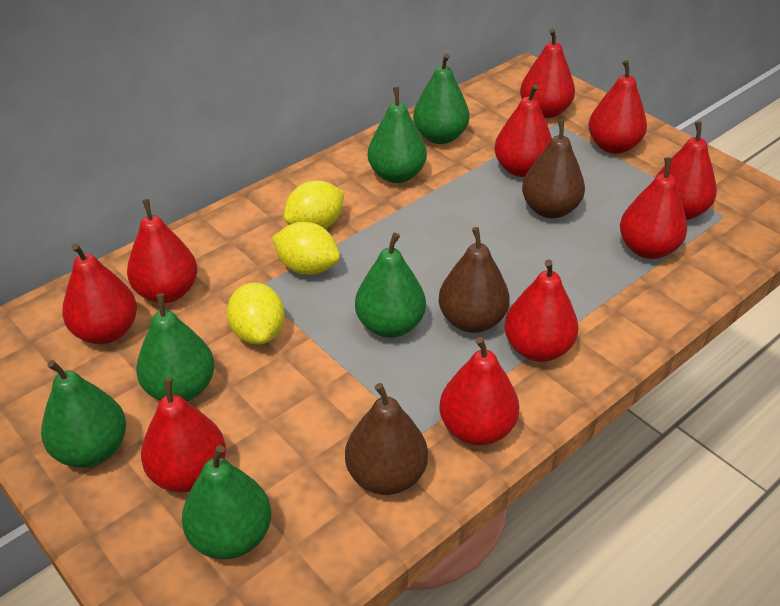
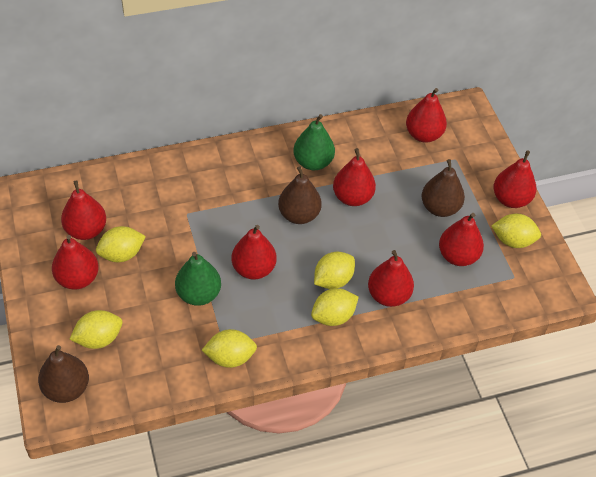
green pear: [41,360,126,468] [136,293,215,402] [182,445,271,559] [355,232,426,338] [368,87,427,183] [413,54,469,144] = 6 -> [175,252,221,306] [293,114,335,170] = 2
red pear: [62,243,137,344] [127,199,197,303] [141,377,226,493] [439,337,519,445] [494,84,552,177] [504,259,578,362] [520,29,575,118] [588,60,647,154] [620,157,687,259] [655,121,717,220] = 10 -> [52,235,99,290] [61,181,106,240] [232,225,277,280] [333,148,376,206] [368,250,414,307] [406,88,447,143] [439,213,484,266] [494,150,536,208] = 8
yellow lemon: [227,282,285,345] [272,222,340,275] [284,180,344,229] = 3 -> [69,310,123,349] [96,226,146,262] [202,329,257,368] [311,288,359,326] [314,251,355,289] [491,213,541,248] = 6

